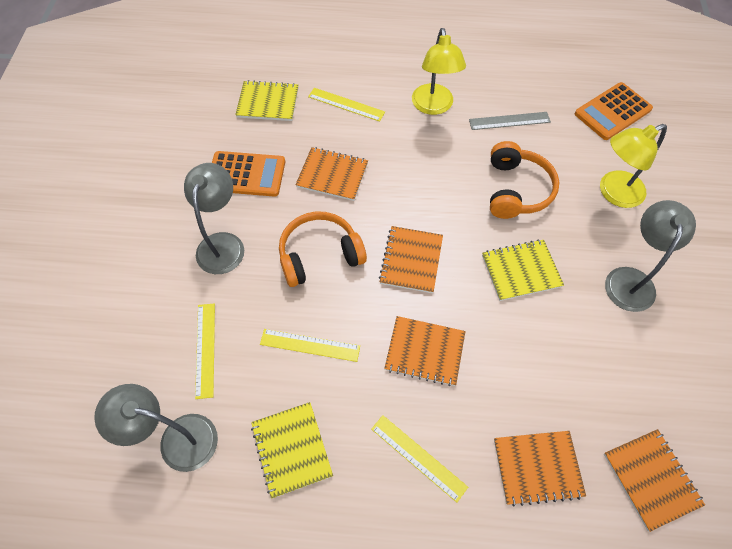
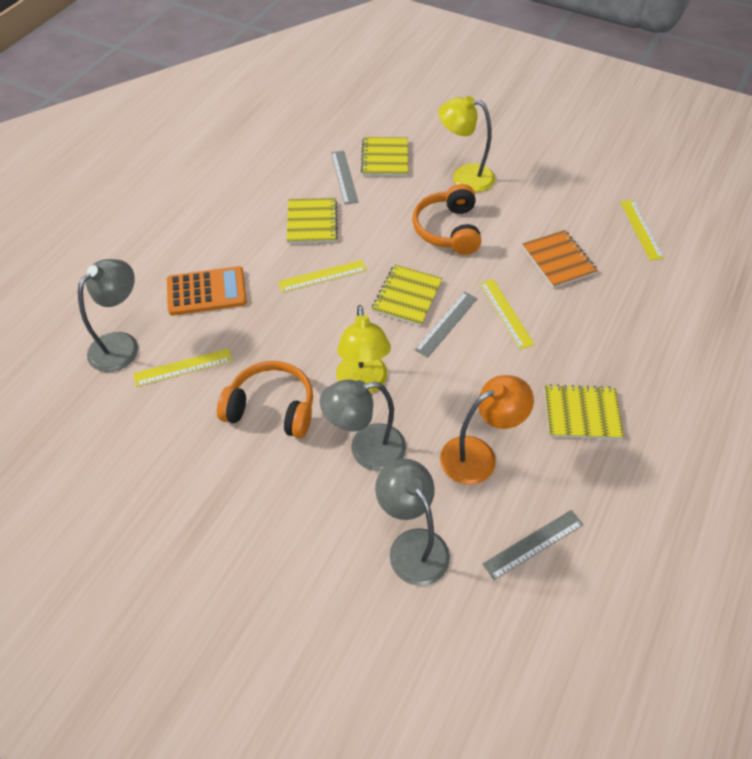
grey ruler: [469,112,551,130] = 1 -> [331,151,358,204] [414,292,478,357] [482,510,584,580] = 3
orange calculator: [212,151,285,197] [575,82,653,140] = 2 -> [167,266,247,315] = 1
orange lamp: none = 0 -> [440,375,534,485] = 1
orange notebook: [295,147,368,201] [379,226,443,293] [384,316,466,386] [494,431,586,507] [604,429,705,532] = 5 -> [522,230,598,288] = 1
yellow notebook: [235,80,298,121] [251,402,333,499] [482,239,564,301] = 3 -> [287,198,338,244] [361,137,408,176] [372,265,442,326] [544,384,624,439] = 4

